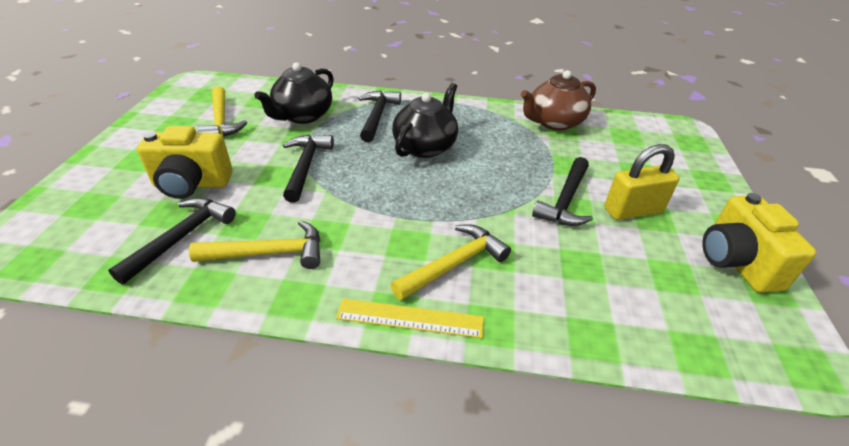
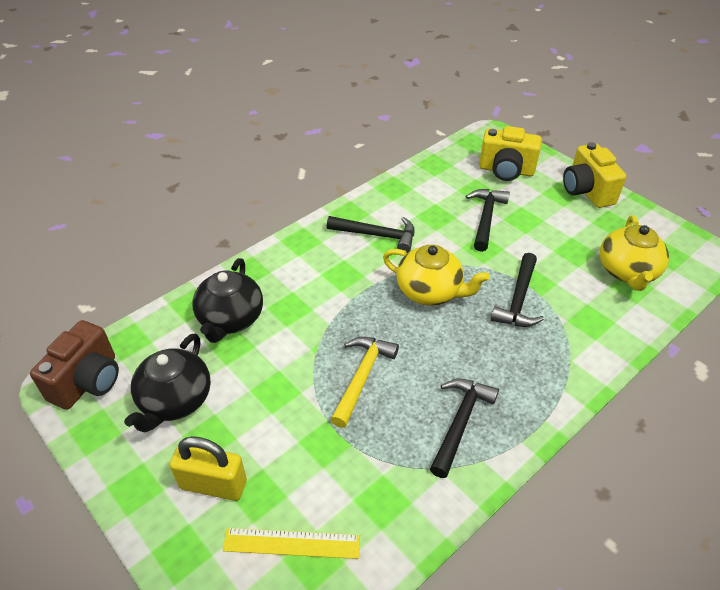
brown camera: none = 0 -> [30,320,119,410] = 1
brown teapot: [521,70,596,131] = 1 -> none = 0
yellow hammer: [189,220,320,269] [197,86,247,137] [391,224,511,300] = 3 -> [330,337,399,428] = 1
yellow teapot: none = 0 -> [383,245,490,306] [600,215,669,291] = 2

